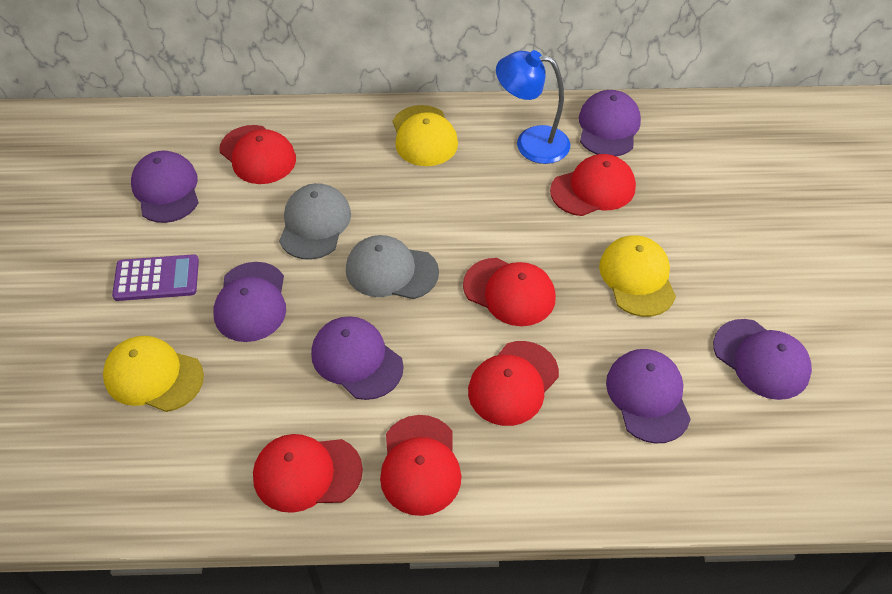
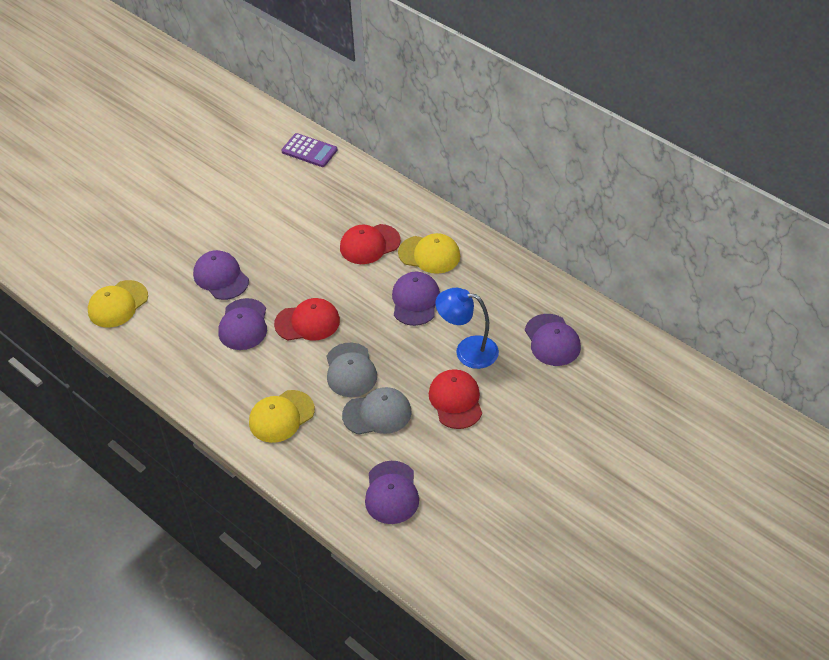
purple cap: [131,151,199,223] [213,262,286,342] [311,316,404,400] [579,90,641,156] [606,349,691,444] [713,319,812,400] = 6 -> [193,250,249,300] [218,298,267,350] [365,461,419,524] [392,272,440,326] [525,314,581,366] = 5
red cap: [220,125,296,184] [253,434,363,513] [380,415,461,516] [463,258,556,326] [468,341,559,426] [550,154,636,216] = 6 -> [274,298,340,341] [340,224,401,264] [429,369,482,429] = 3

